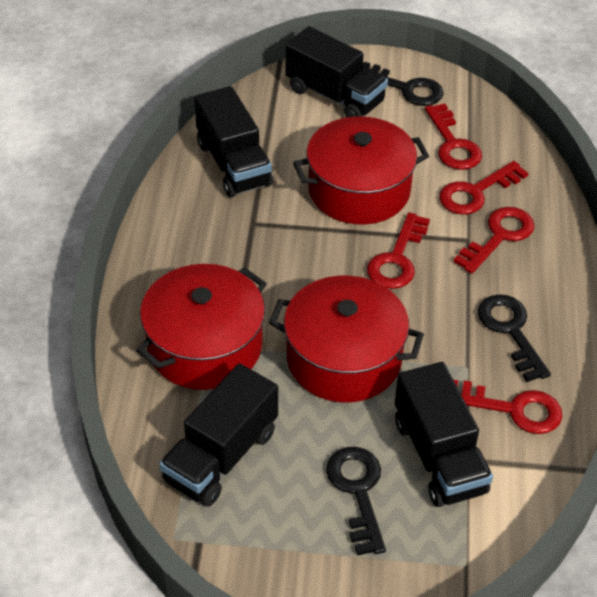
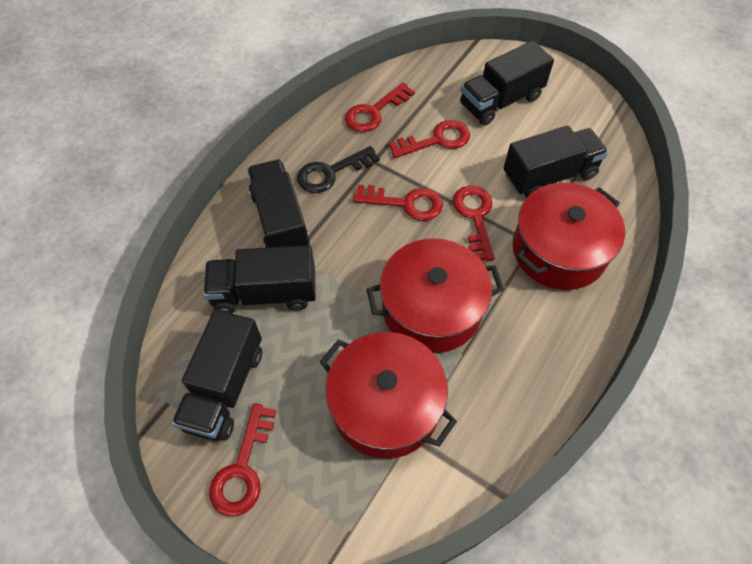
black key: [326,447,386,556] [363,62,444,106] [478,294,551,382] = 3 -> [297,146,380,193] = 1
black truck: [159,363,278,507] [194,86,273,197] [285,26,388,117] [395,362,493,507] = 4 -> [172,310,262,441] [203,245,316,314] [247,160,310,248] [460,41,554,125] [503,125,608,198] = 5

